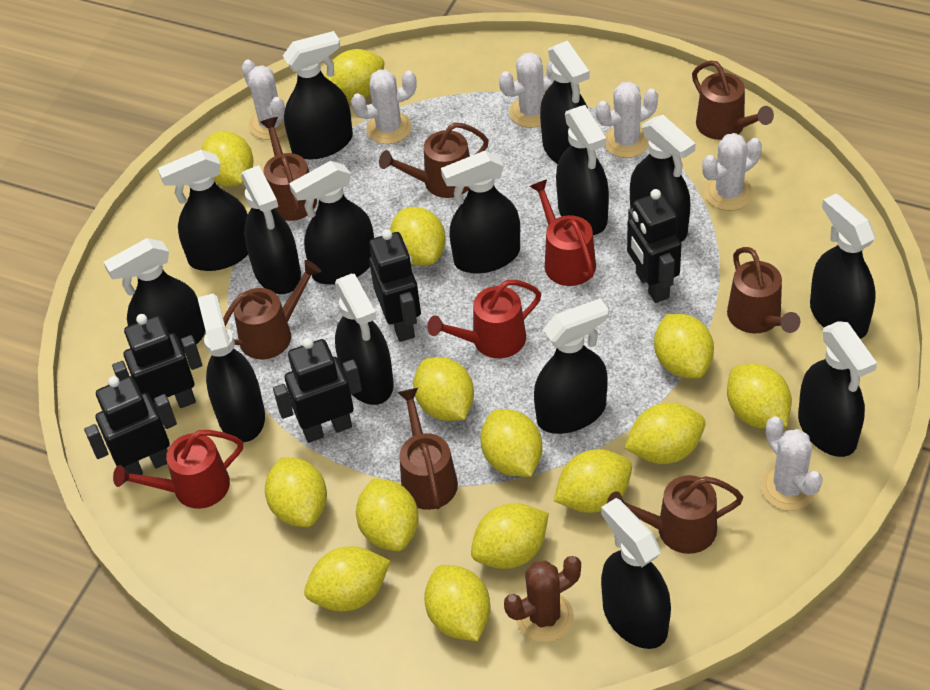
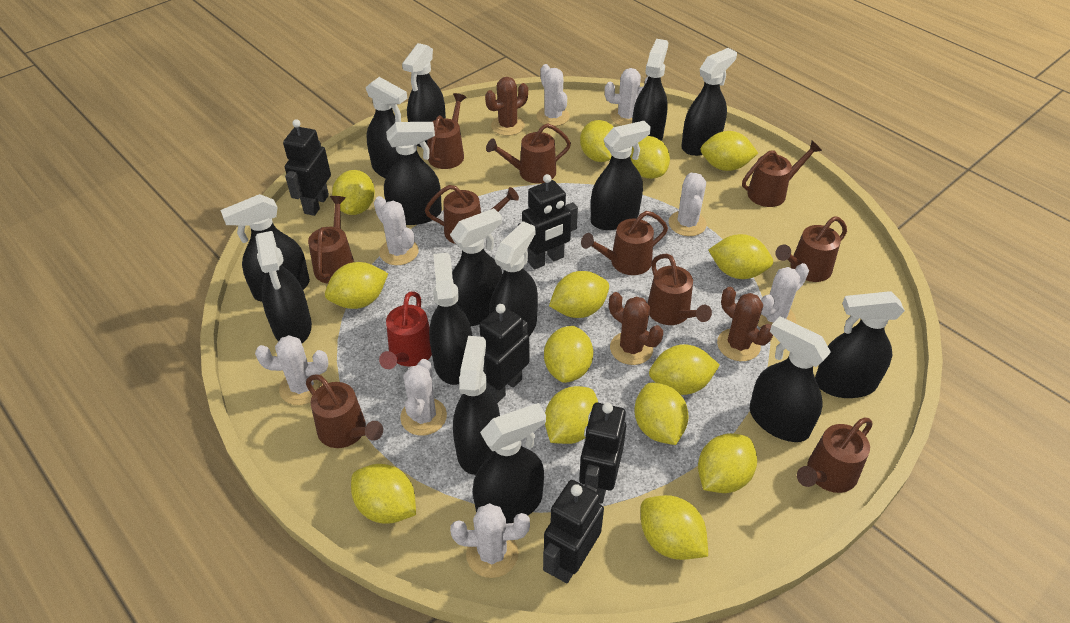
brown cactus: [504,556,581,642] = 1 -> [485,77,528,136] [609,292,663,365] [717,287,773,361] = 3
brown watering can: [223,260,321,360] [260,117,317,221] [379,122,489,198] [398,388,458,510] [607,475,743,554] [692,60,774,140] [727,247,800,333] = 7 -> [306,374,383,448] [308,196,354,284] [425,185,519,244] [427,93,466,169] [486,123,571,184] [581,211,668,275] [648,253,712,325] [742,141,822,207] [775,216,847,282] [797,418,872,493] = 10
red watering can: [113,430,243,509] [427,280,541,358] [530,179,596,286] = 3 -> [379,291,432,369] = 1
white cactus: [242,60,287,140] [351,70,417,144] [499,52,554,128] [596,82,658,158] [702,133,762,211] [760,416,823,511] = 6 -> [255,335,328,405] [374,196,419,265] [400,359,447,436] [450,503,530,578] [537,64,570,126] [605,68,648,126] [669,173,707,236] [758,263,809,328] = 8

